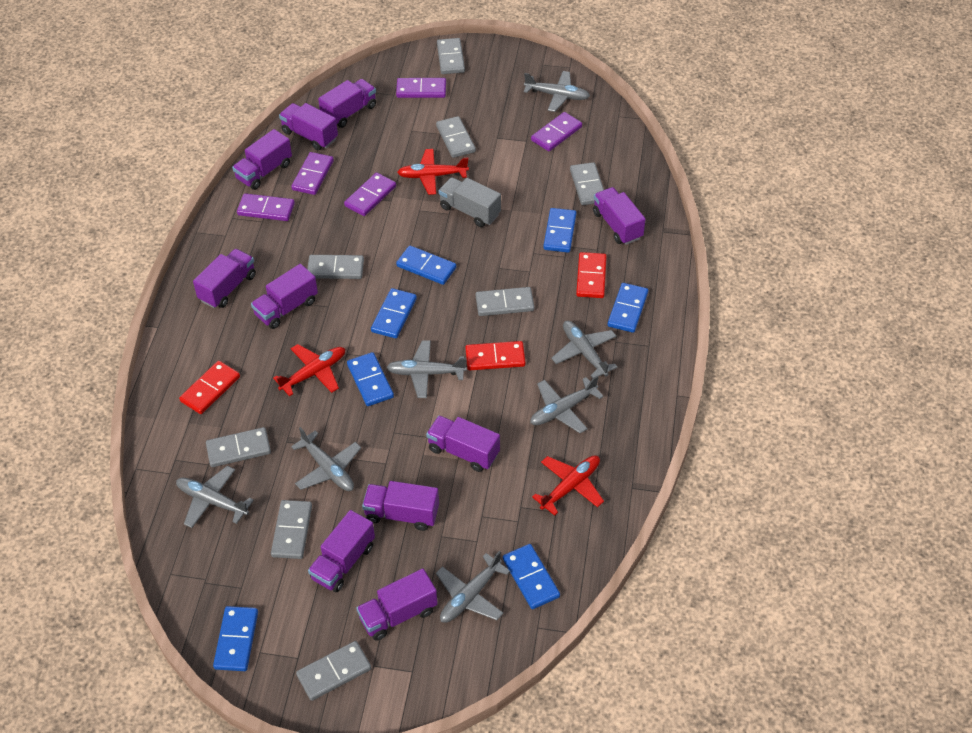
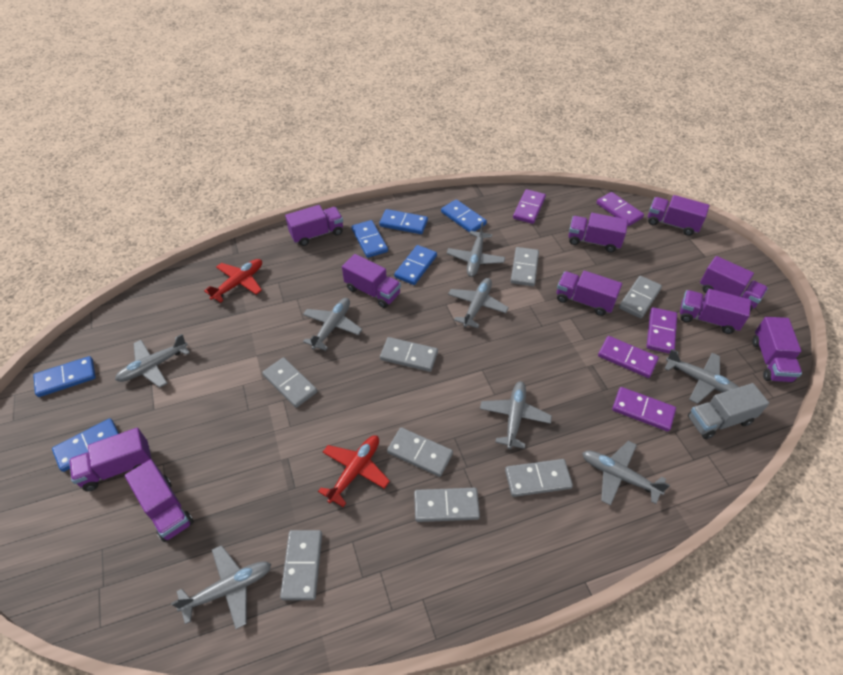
blue domino: [213,606,258,671] [347,352,394,406] [371,288,417,338] [396,246,456,285] [503,544,560,609] [543,208,577,253] [608,283,648,333] = 7 -> [33,356,96,397] [52,418,119,472] [352,220,388,258] [379,209,428,234] [394,245,437,285] [441,199,487,233] = 6
grey plane: [176,466,254,528] [291,427,361,491] [386,340,467,398] [436,551,510,623] [523,71,590,112] [530,375,604,433] [551,321,618,378] = 7 -> [115,334,190,388] [171,545,271,629] [303,298,362,351] [447,222,505,277] [448,278,509,328] [480,381,552,449] [582,441,670,506] [664,349,739,404] = 8
red domino: [179,361,240,414] [465,341,526,370] [576,252,607,298] = 3 -> none = 0
red plane: [273,344,345,396] [397,149,469,195] [532,455,604,516] = 3 -> [204,259,262,303] [318,435,390,507] = 2

